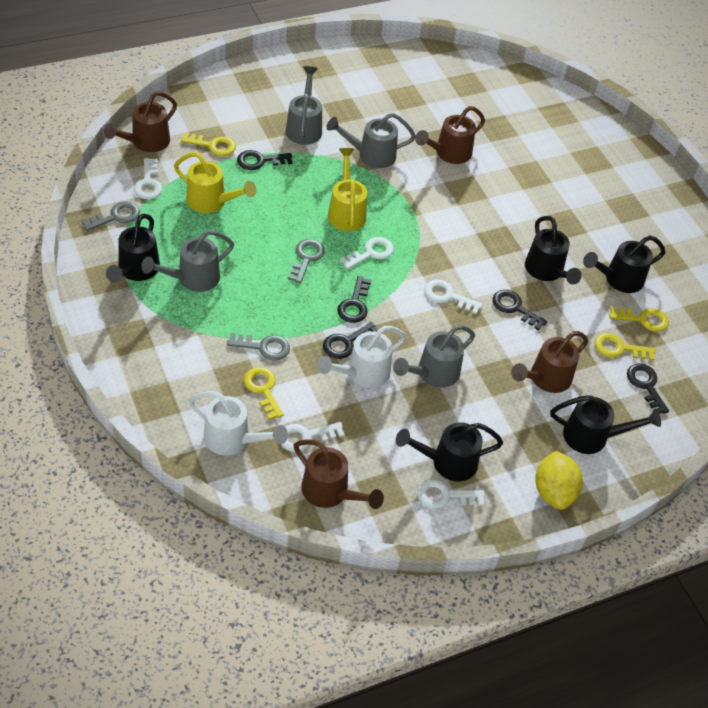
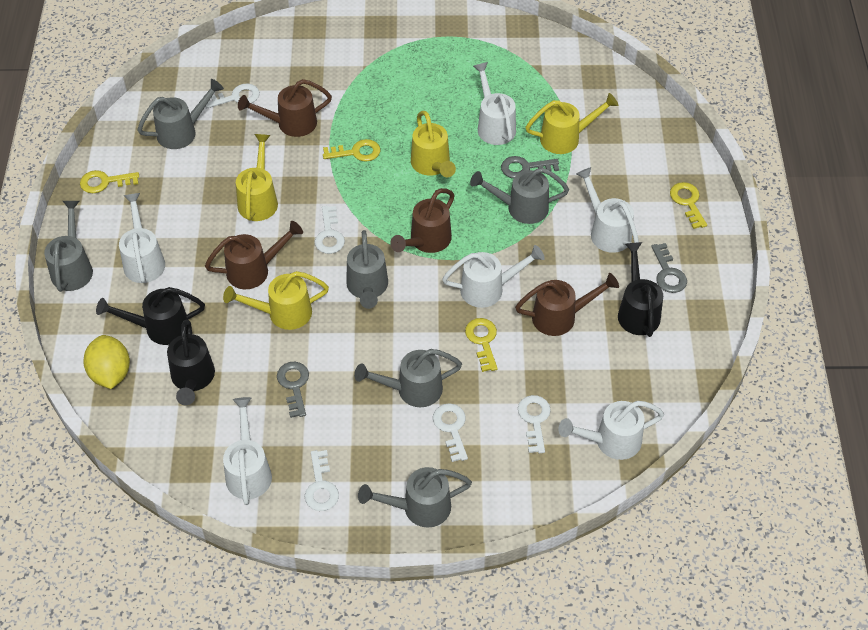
black key: [237,150,293,170] [323,322,378,359] [337,276,371,323] [493,290,547,330] [627,363,669,414] = 5 -> none = 0
black watering can: [106,214,160,283] [396,422,503,481] [525,216,582,284] [550,395,661,454] [583,235,665,293] = 5 -> [96,287,205,345] [167,319,215,405] [618,242,663,337] = 3
grey watering can: [142,230,234,292] [286,66,322,145] [326,113,416,168] [393,325,475,388] = 4 -> [44,201,93,292] [137,79,224,149] [346,230,388,309] [354,349,462,407] [358,467,472,528] [470,168,569,224] = 6
white watering can: [189,391,288,456] [317,326,406,388] = 2 -> [119,193,165,283] [223,397,272,505] [442,245,545,308] [473,62,516,145] [558,401,664,460] [576,167,639,253] = 6
yellow watering can: [174,152,257,213] [328,148,367,231] = 2 -> [223,271,329,330] [236,134,278,221] [411,111,456,177] [525,93,618,154] = 4

